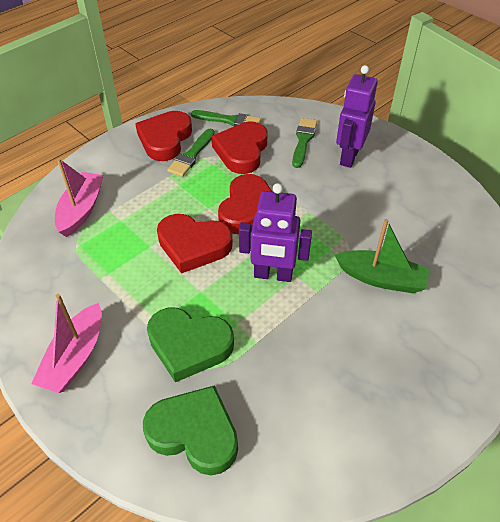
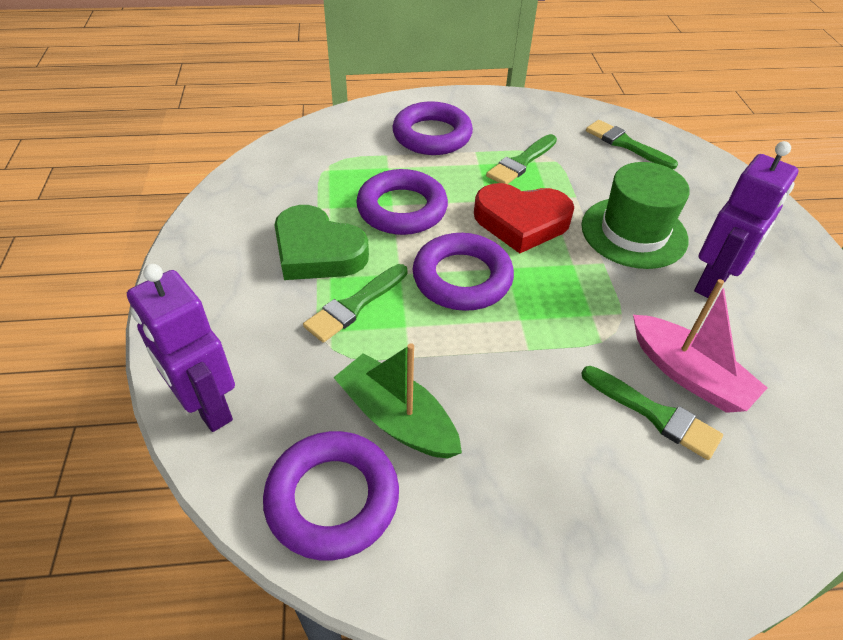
green brush: [167,128,215,177] [191,110,261,127] [292,118,317,168] = 3 -> [303,264,408,342] [486,134,557,184] [581,366,723,460] [586,120,678,169] = 4
green hat: none = 0 -> [581,162,690,269] = 1
green heart: [143,385,238,475] [147,307,234,382] = 2 -> [274,205,369,280] = 1
pink boat: [31,294,102,393] [55,158,103,237] = 2 -> [633,279,767,413] = 1
purple ring: none = 0 -> [263,431,399,560] [356,169,448,235] [392,101,473,155] [413,233,514,311] = 4
red heart: [135,111,192,161] [157,214,233,274] [211,122,268,174] [218,174,272,234] = 4 -> [474,183,574,253] = 1

